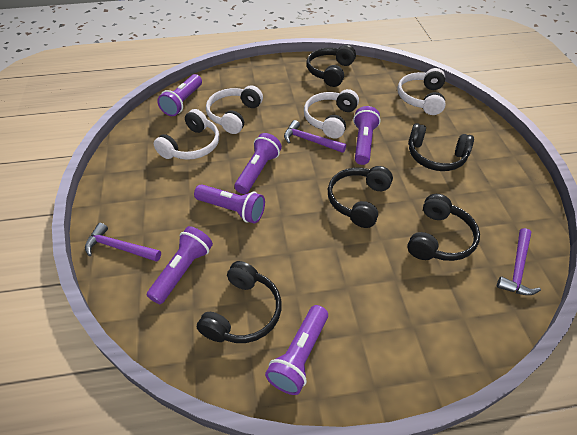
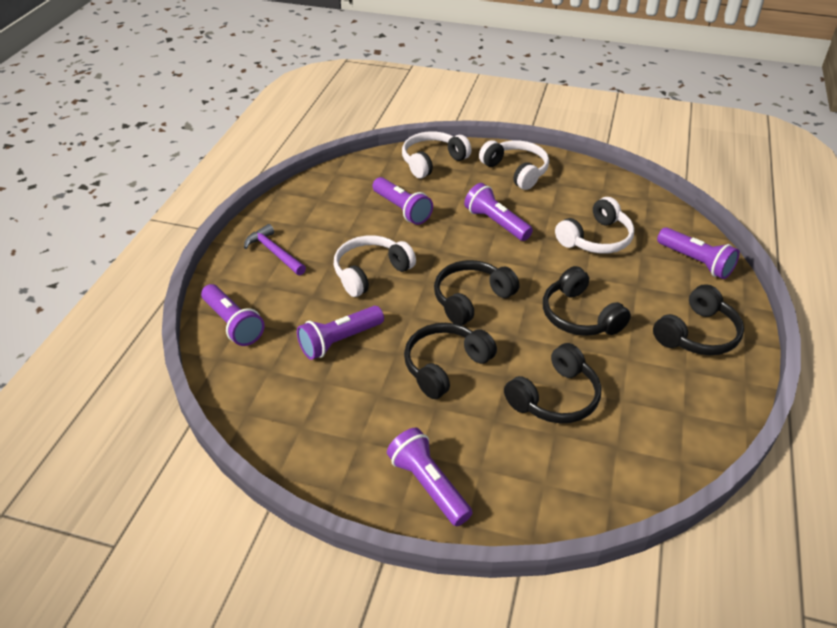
purple hammer: [85,223,161,262] [284,120,346,153] [497,228,541,295] = 3 -> [244,224,306,275] = 1

